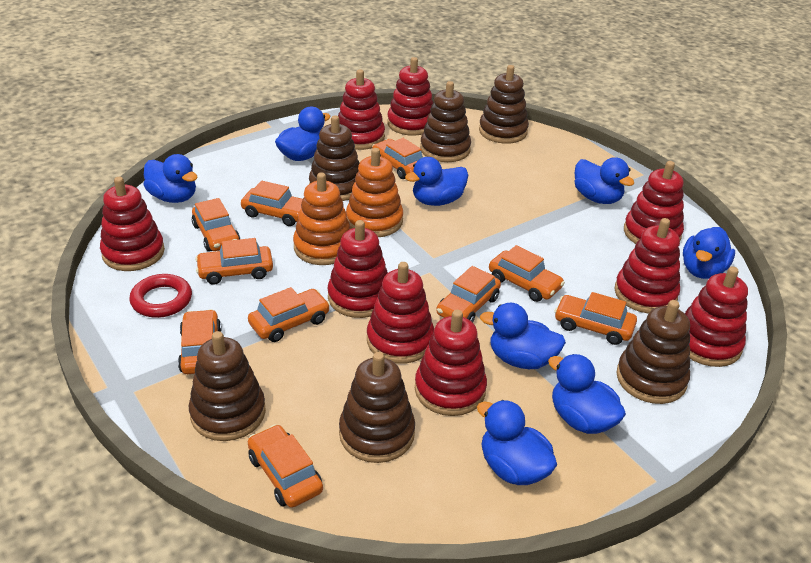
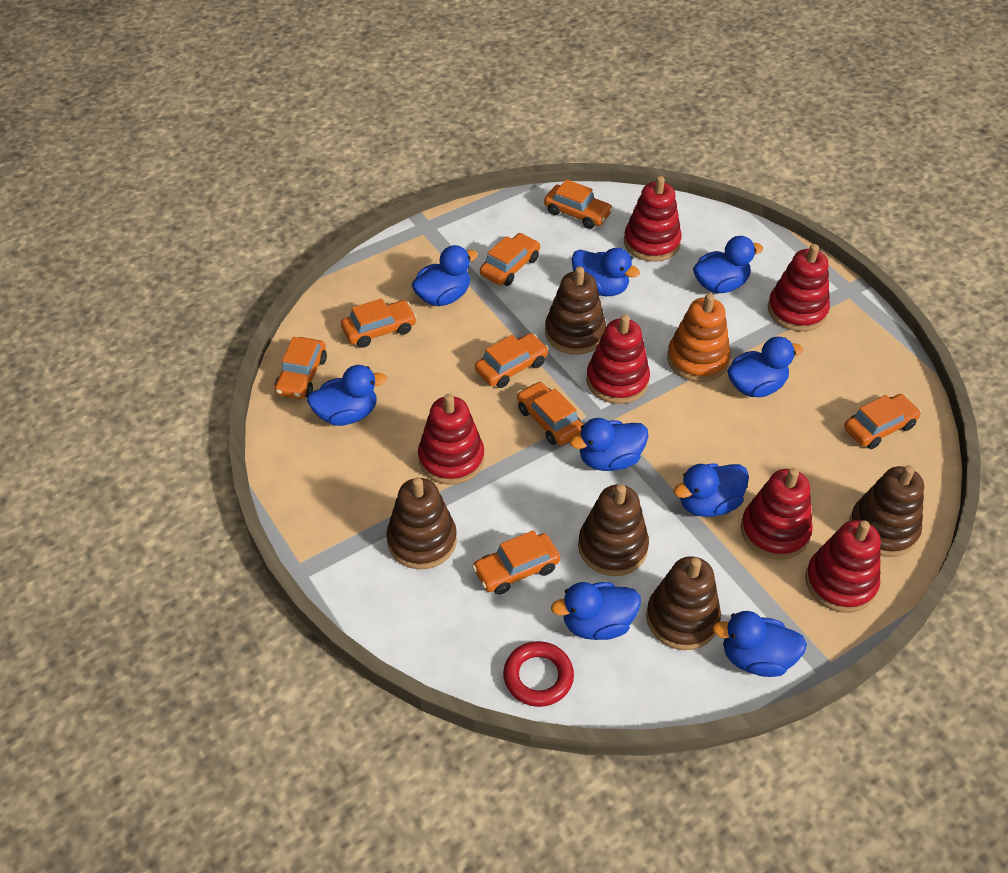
blue duck: [143,154,198,203] [275,107,331,161] [405,157,468,206] [477,400,557,485] [480,302,566,369] [548,354,626,434] [575,157,634,204] [683,227,735,279] = 8 -> [307,365,387,426] [412,245,478,306] [551,582,641,640] [570,418,648,471] [572,248,640,296] [674,463,749,517] [693,236,763,293] [712,611,807,677] [727,337,803,397] = 9
brown stacking toy: [189,331,266,441] [309,115,359,201] [339,352,415,463] [420,81,471,162] [479,65,529,144] [616,300,690,404] = 6 -> [386,477,457,569] [545,266,606,355] [578,484,649,576] [646,556,721,650] [849,465,924,557] = 5
orange car: [178,309,222,374] [192,198,240,252] [195,238,273,285] [241,181,303,226] [248,287,330,342] [248,425,323,508] [372,138,423,179] [436,266,501,322] [489,245,565,302] [554,292,637,345] = 10 -> [275,337,327,399] [341,298,417,348] [472,530,560,595] [475,333,549,388] [480,233,540,286] [517,381,583,445] [544,179,613,229] [844,394,921,449] = 8
orange stacking toy: [293,172,350,265] [346,148,403,237] = 2 -> [667,293,731,382] = 1
red stacking toy: [100,177,165,271] [327,220,388,318] [338,69,385,150] [367,262,434,364] [387,57,433,136] [415,310,487,416] [615,218,680,314] [624,161,684,244] [685,266,748,367] = 9 -> [418,394,484,485] [586,315,650,404] [624,176,682,262] [741,468,813,560] [768,244,830,332] [805,520,881,613] = 6

